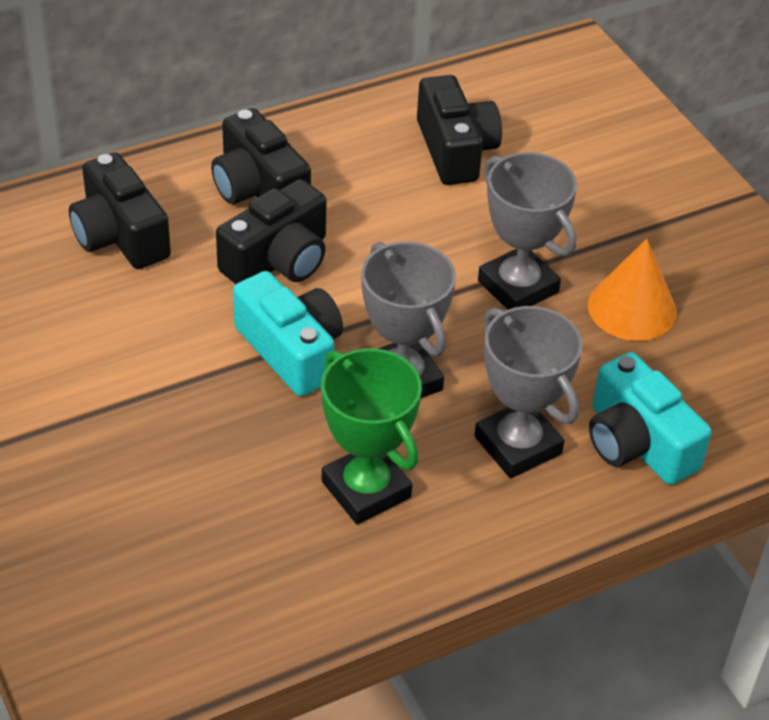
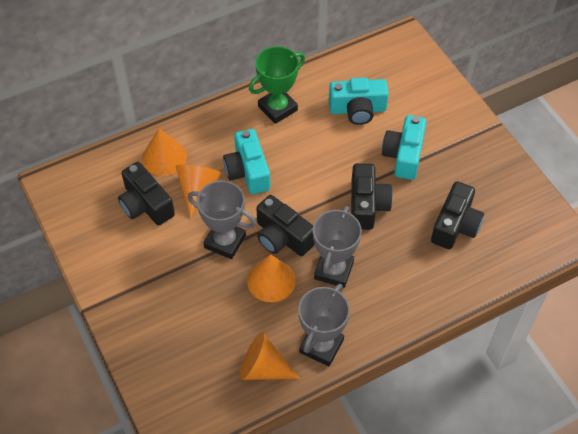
orange cone: [588,239,677,341] = 1 -> [142,128,187,176] [176,164,221,218] [239,332,300,380] [247,254,296,302] = 4
turquoise camera: [233,271,343,397] [589,352,712,485] = 2 -> [223,129,270,194] [329,78,389,125] [382,115,427,180] = 3

